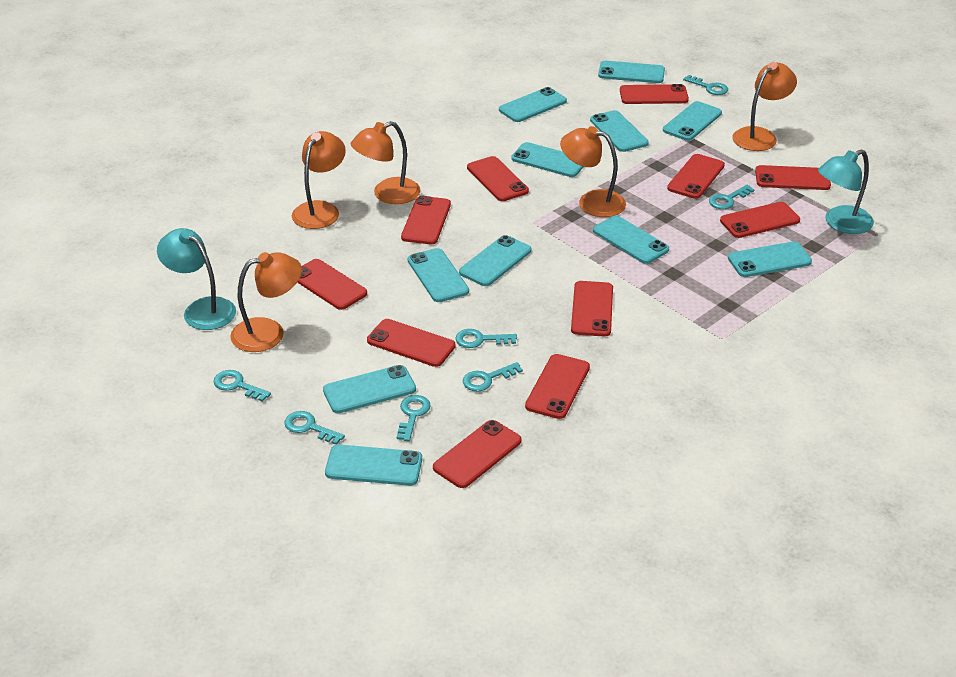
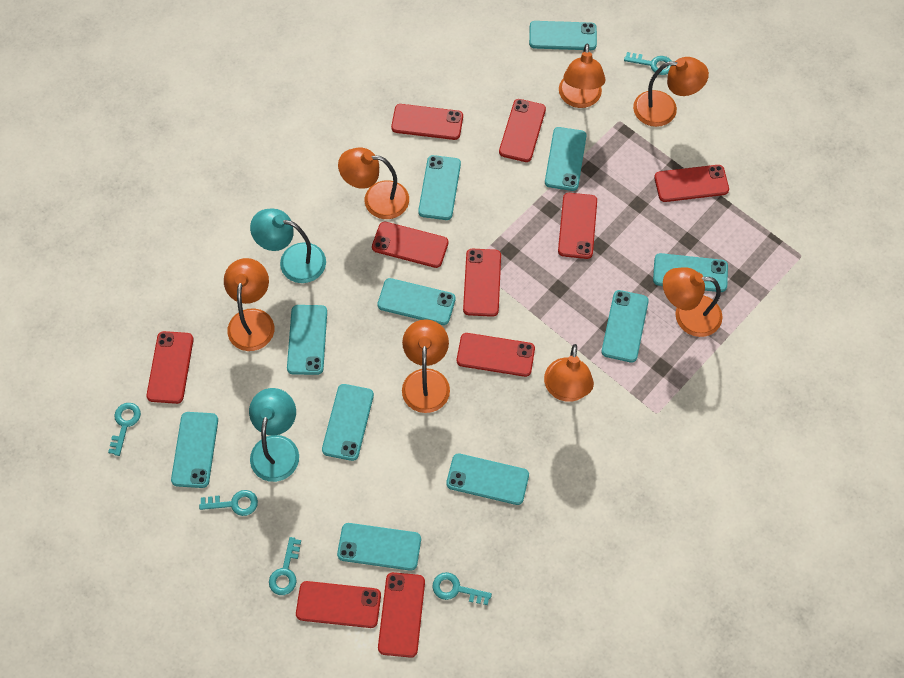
orange lamp: [230,252,302,352] [292,131,346,229] [351,121,420,204] [560,126,626,217] [732,62,797,151] = 5 -> [224,258,274,351] [338,147,409,219] [402,319,450,413] [544,344,594,402] [559,43,606,108] [633,57,709,127] [663,267,722,337] = 7
red phone: [297,259,367,310] [367,319,456,367] [401,196,451,244] [433,420,521,488] [467,156,529,201] [525,354,590,419] [571,281,613,337] [620,84,689,104] [667,154,725,199] [720,202,800,238] [755,165,831,190] = 11 -> [146,331,194,404] [296,581,381,628] [372,222,448,268] [378,572,425,658] [391,104,463,140] [457,333,535,377] [463,248,501,317] [499,99,546,162] [558,193,597,259] [654,165,729,202] = 10
turquoise key: [214,370,271,402] [284,411,345,445] [397,395,431,441] [455,329,517,348] [463,362,523,392] [683,75,728,95] [709,185,755,209] = 7 -> [108,403,141,456] [199,490,258,516] [269,537,301,595] [433,572,492,605] [624,52,672,75] = 5

